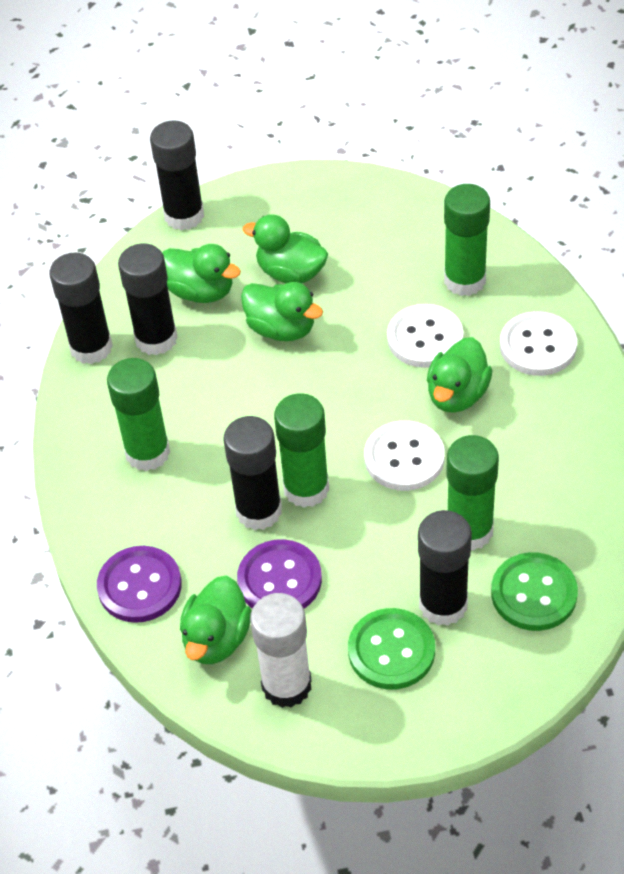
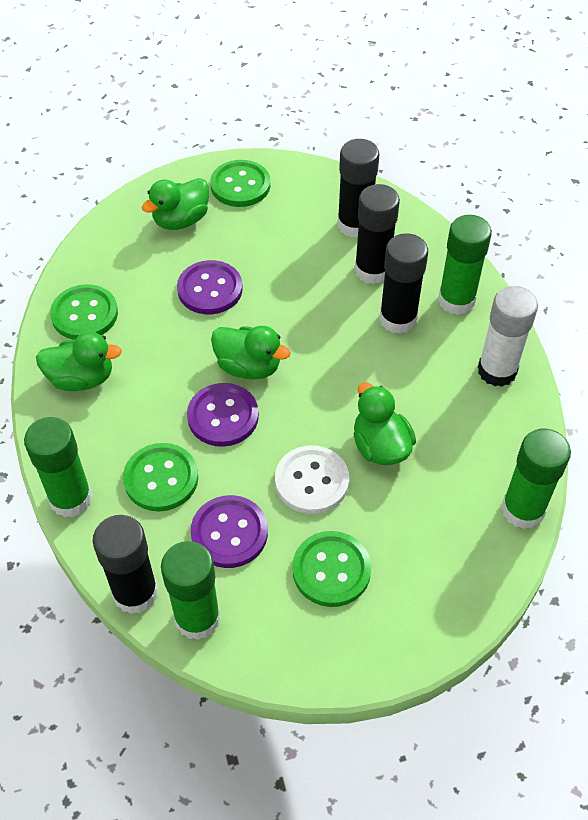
black glue stick: [49,252,113,364] [118,244,178,355] [150,120,204,231] [223,416,282,530] [418,510,472,626] = 5 -> [93,515,158,614] [338,139,379,237] [354,184,400,284] [379,233,428,334] = 4
green button: [348,608,435,689] [491,552,578,631] = 2 -> [50,284,118,340] [123,443,198,511] [210,160,270,207] [292,531,371,607] = 4
green duck: [162,244,241,303] [180,576,252,664] [241,282,323,341] [242,214,328,283] [427,337,492,413] = 5 -> [36,332,122,391] [142,178,209,230] [211,326,291,380] [354,382,416,465] = 4
purple button: [97,546,182,623] [237,539,322,609] = 2 -> [177,260,243,314] [187,383,259,447] [191,495,268,568] = 3
white button: [364,421,445,491] [387,304,463,368] [500,311,577,376] = 3 -> [275,445,349,514] = 1

